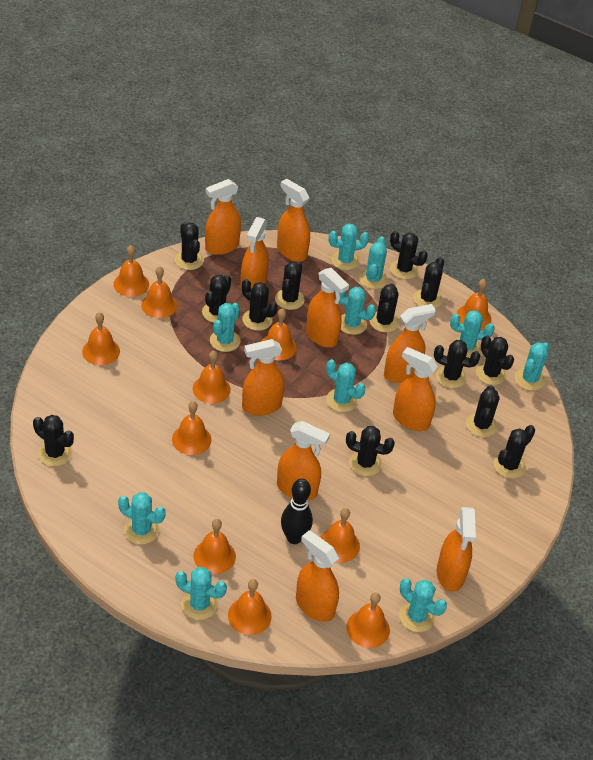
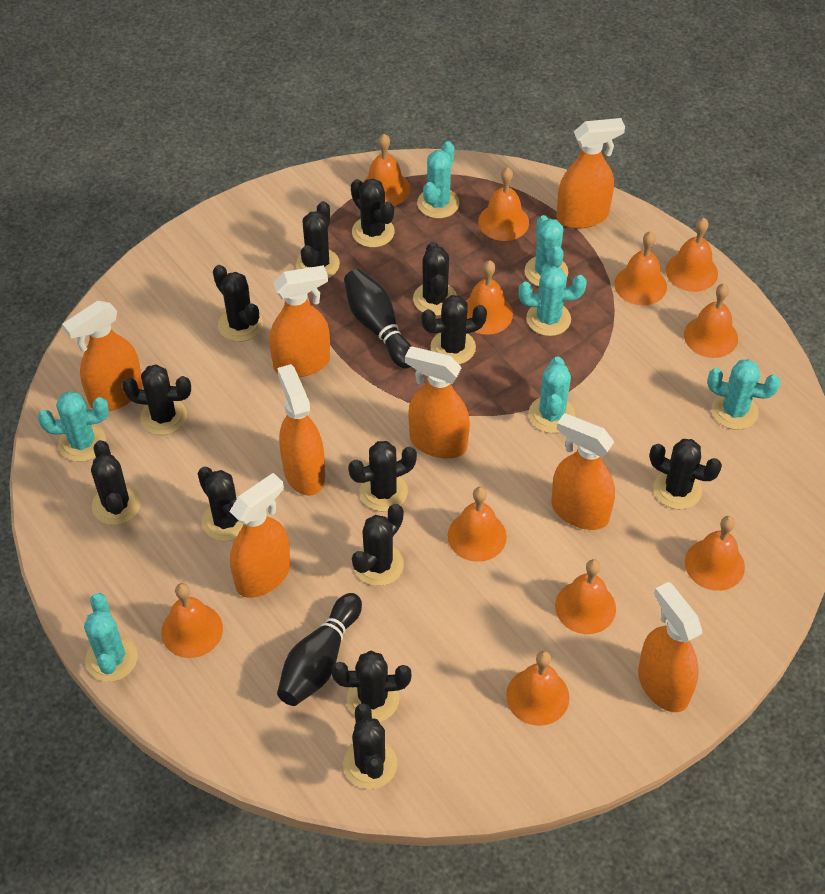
black bowling pin: [281,479,313,544] = 1 -> [277,593,362,706] [344,269,411,369] = 2
orange spray bottle: [205,179,241,255] [240,217,269,291] [242,339,285,416] [277,179,310,262] [277,421,330,500] [296,530,339,622] [306,268,349,348] [384,304,436,383] [393,347,438,431] [437,507,476,592] = 10 -> [62,301,143,411] [229,473,290,598] [269,265,330,377] [277,364,325,496] [405,346,470,458] [551,413,615,530] [557,118,625,229] [638,582,702,712] = 8
turquoise cactus: [118,492,166,545] [175,567,227,620] [210,303,241,352] [326,359,366,412] [328,223,369,270] [339,287,376,335] [359,236,388,289] [399,578,447,632] [450,310,494,358] [515,342,549,391] = 10 -> [38,391,109,462] [84,593,138,682] [417,141,459,218] [519,266,587,336] [525,215,568,287] [529,356,575,433] [707,359,781,430] = 7

